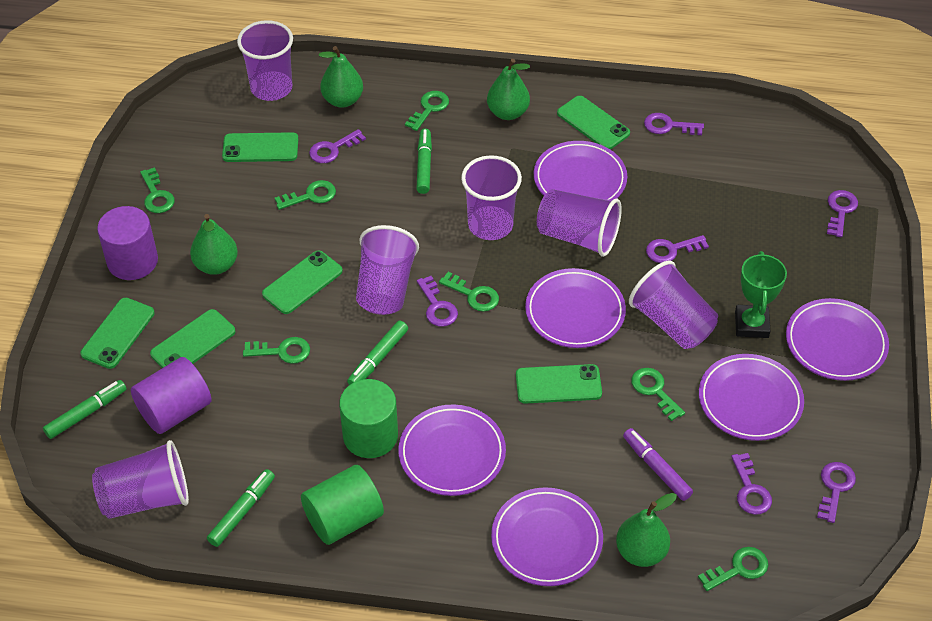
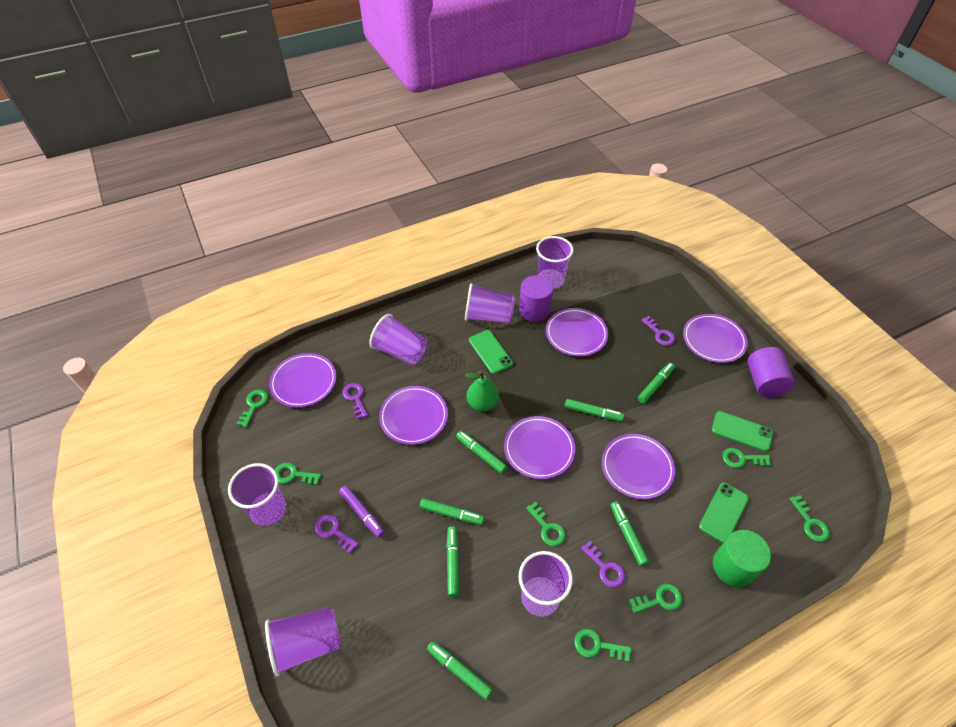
green cylinder: [301,465,384,545] [339,379,398,458] = 2 -> [713,530,771,587] = 1
green marker: [43,380,127,439] [207,469,275,547] [347,321,408,385] [416,129,432,194] = 4 -> [420,498,484,525] [427,641,493,700] [446,526,459,597] [456,431,507,474] [564,399,624,422] [611,501,649,566] [638,363,675,403] = 7
green pear: [190,214,238,275] [319,46,363,108] [487,58,530,120] [616,493,677,567] = 4 -> [465,371,499,411] = 1
green phone: [80,298,155,369] [150,309,236,368] [222,132,298,162] [262,250,343,314] [516,364,602,404] [557,96,630,149] = 6 -> [469,330,513,374] [699,483,749,543] [712,411,773,452] = 3
green trophy: [735,251,787,338] = 1 -> none = 0
purple key: [309,129,366,163] [417,276,458,327] [644,113,704,135] [646,235,709,263] [731,453,772,515] [817,462,856,523] [827,190,858,237] = 7 -> [315,515,359,553] [343,383,368,419] [581,541,625,588] [641,316,675,346] = 4

